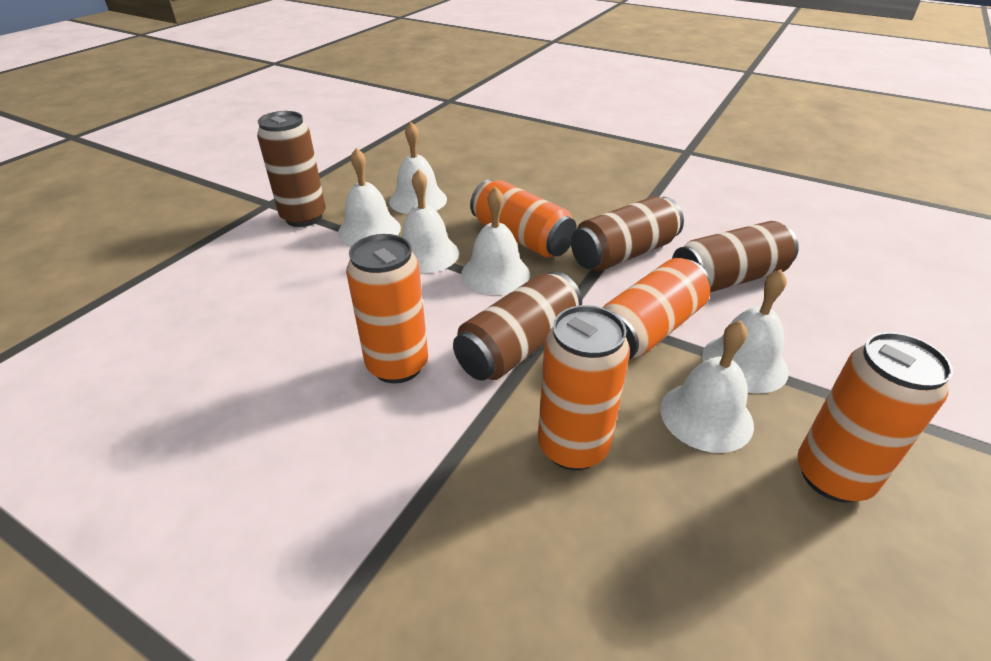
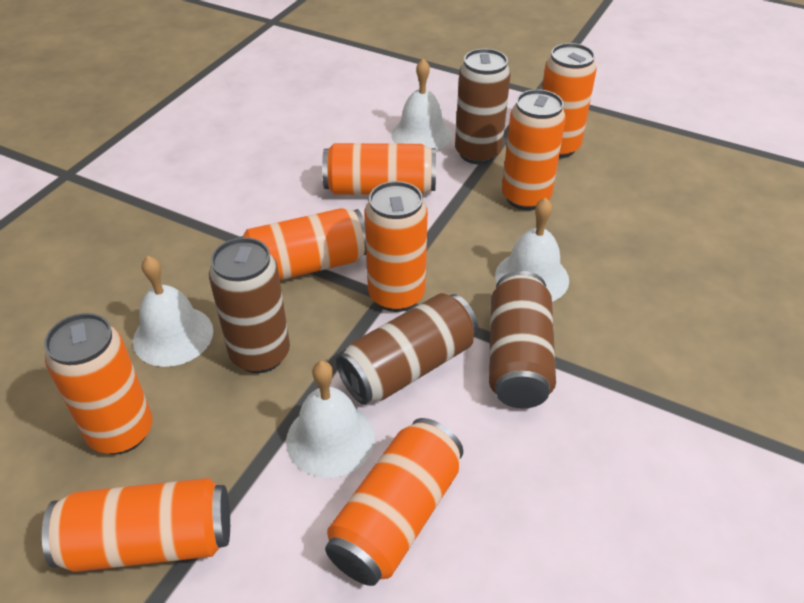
orange can: [346,234,428,383] [470,180,577,258] [538,305,630,470] [602,258,710,360] [797,332,953,502] = 5 -> [42,478,230,572] [44,313,153,454] [238,208,366,280] [322,143,436,195] [325,418,463,586] [365,181,428,312] [502,89,566,210] [542,43,597,158] = 8
white bell: [338,148,401,246] [389,122,447,214] [402,169,459,273] [461,187,530,295] [660,320,754,453] [702,269,789,394] = 6 -> [133,256,213,367] [286,361,375,478] [391,59,452,151] [495,197,569,302] = 4

